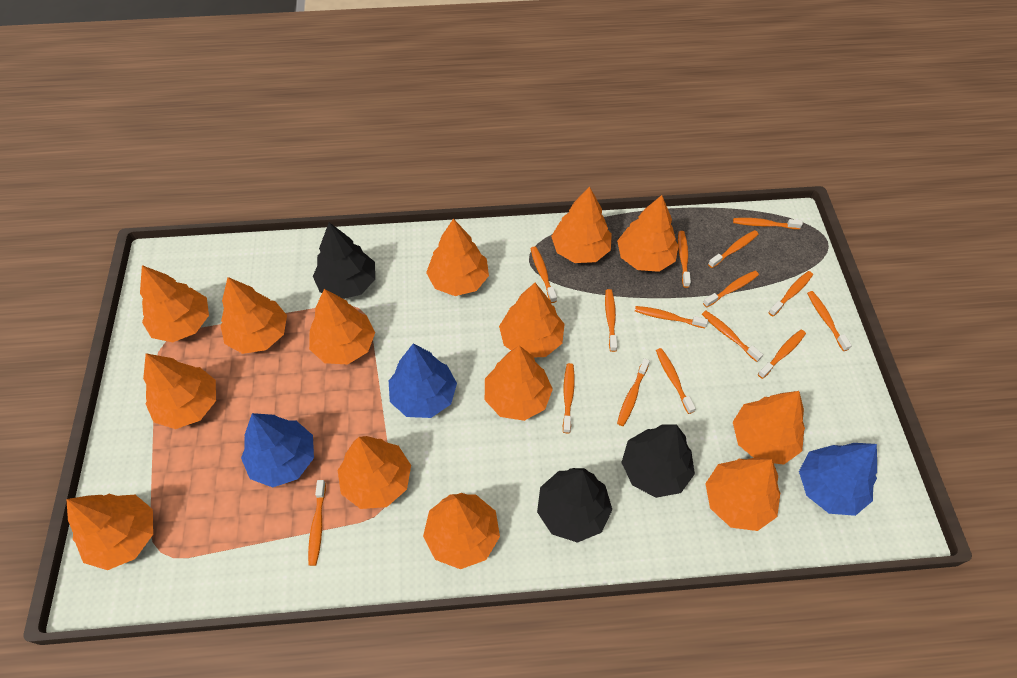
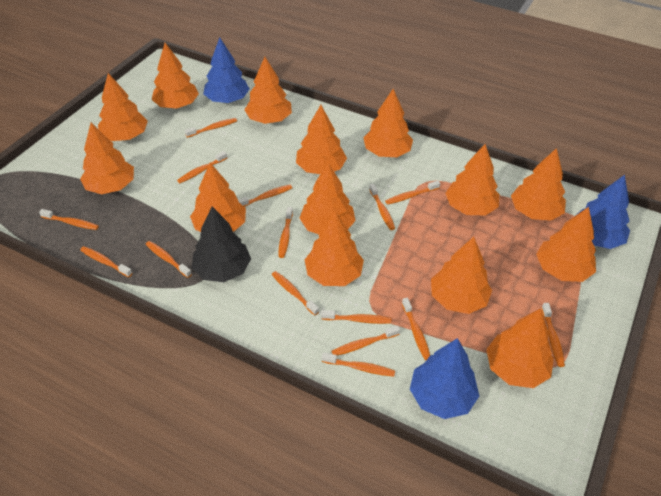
black tree: [313,223,375,299] [537,468,612,543] [621,424,695,498] = 3 -> [191,207,251,282] = 1

